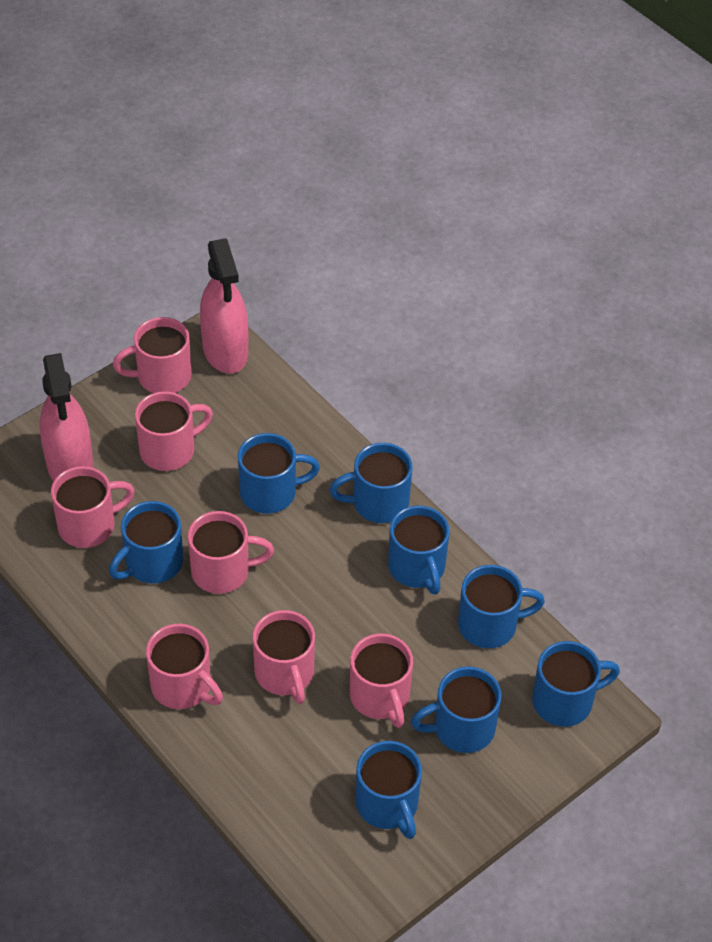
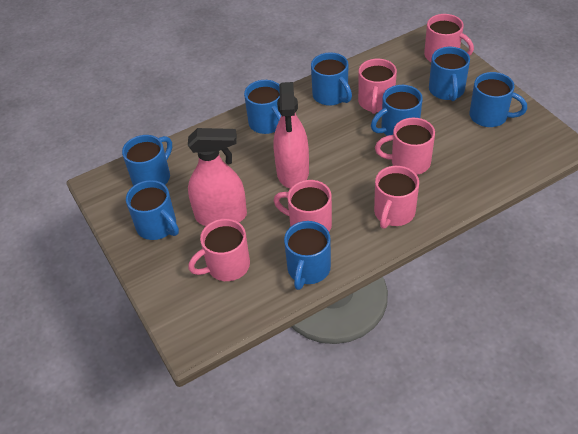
pink mug: [51,466,135,548] [113,317,192,393] [135,391,213,471] [146,624,223,709] [188,511,274,594] [253,610,315,704] [350,634,413,728] = 7 -> [188,219,250,281] [273,180,332,231] [358,59,397,114] [374,166,419,229] [375,118,435,175] [424,14,474,62] = 6

